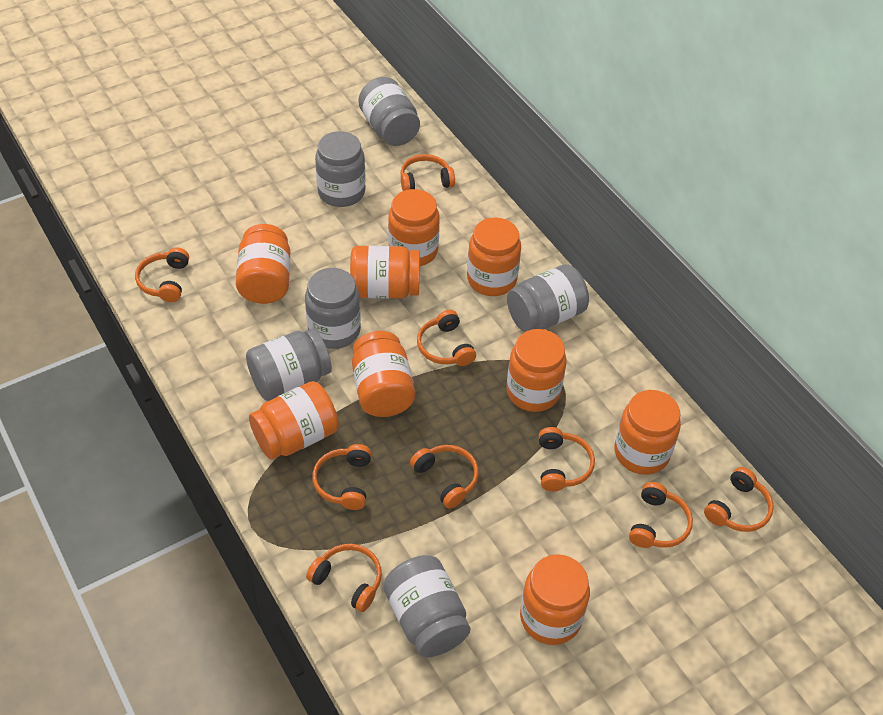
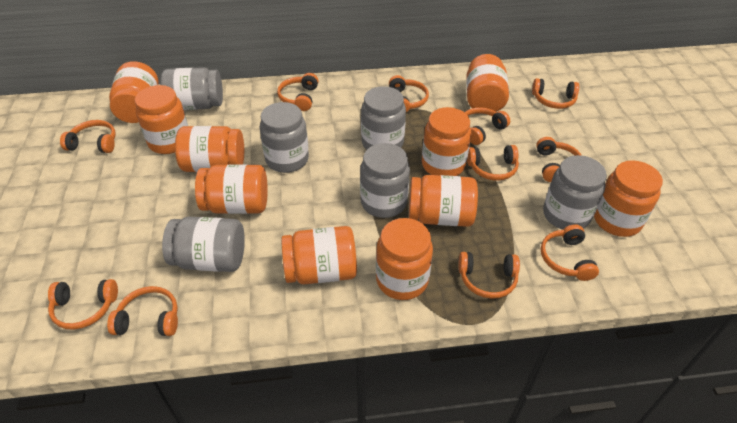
orange headphones: [135,248,189,302] [306,544,382,612] [312,444,371,510] [400,154,455,191] [410,445,479,509] [417,310,476,366] [539,427,595,492] [629,482,693,548] [704,467,774,532] = 9 -> [48,279,118,330] [60,120,116,153] [107,286,178,336] [277,73,319,111] [389,75,429,112] [458,252,520,299] [465,107,510,145] [467,145,519,181] [532,78,579,109] [536,137,582,182] [541,224,599,281] = 11
orange jar: [236,224,290,304] [249,381,339,460] [350,246,420,299] [352,331,415,417] [388,189,440,266] [467,217,521,296] [506,329,567,412] [520,554,590,645] [614,390,681,475] = 9 -> [109,61,159,123] [135,85,188,154] [175,126,244,172] [195,164,268,214] [281,226,357,284] [376,218,433,300] [409,175,478,227] [422,107,471,176] [466,54,509,112] [594,160,663,237] = 10

